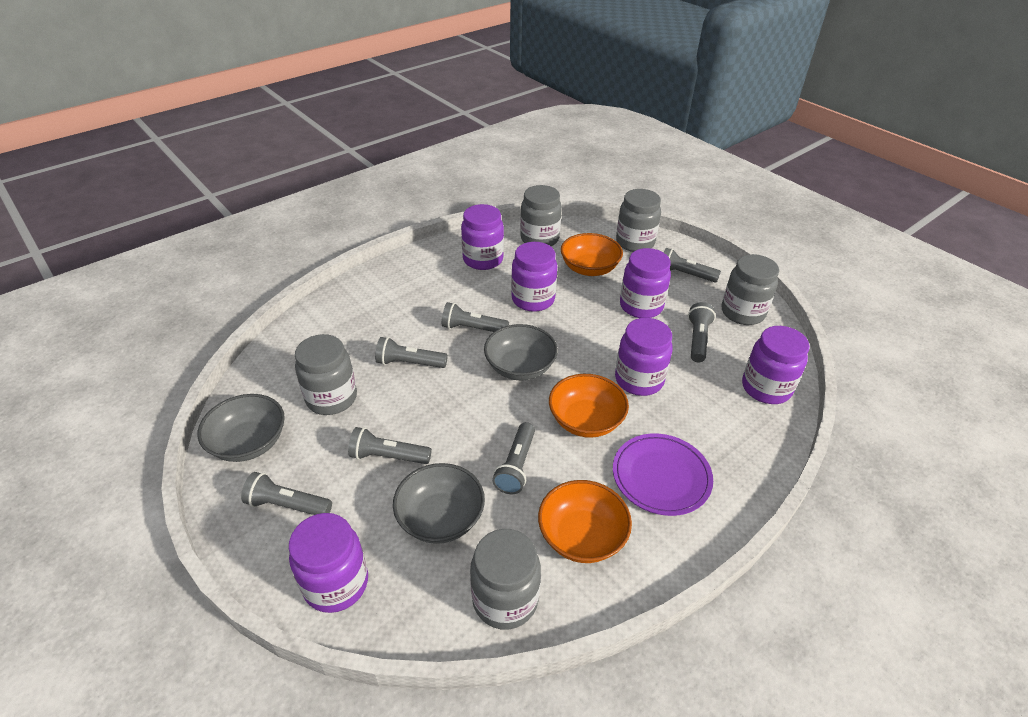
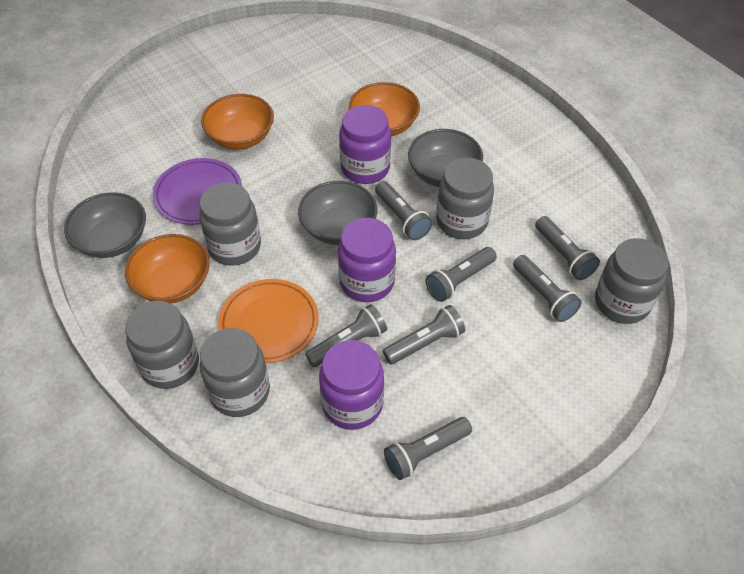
orange plate: none = 0 -> [218,279,319,363] = 1
purple jar: [289,513,368,613] [461,204,504,270] [511,242,557,312] [615,318,673,396] [620,248,671,318] [742,326,810,404] = 6 -> [319,340,384,430] [338,218,396,302] [339,105,391,184] = 3

